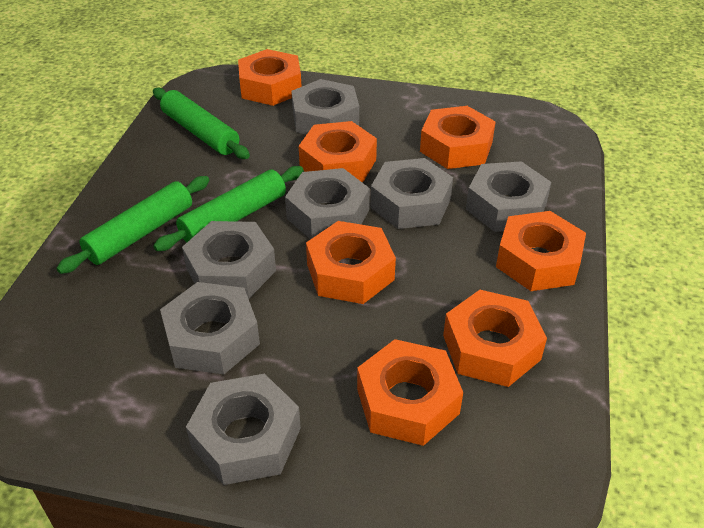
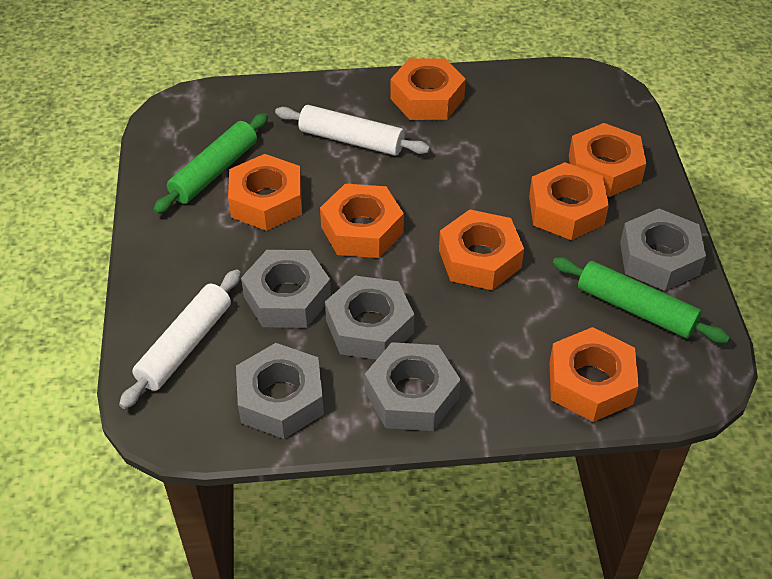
green rolling pin: [57,176,210,274] [153,88,250,159] [153,166,304,251] = 3 -> [153,113,268,214] [553,257,730,343] = 2
grey nut: [160,282,260,375] [182,221,276,299] [186,374,301,485] [285,168,370,239] [291,79,359,135] [371,158,453,229] [466,161,551,232] = 7 -> [236,343,324,439] [241,250,331,328] [325,276,414,360] [365,342,461,431] [620,209,706,291] = 5
white rolling pin: none = 0 -> [119,269,241,409] [275,105,430,156] = 2

